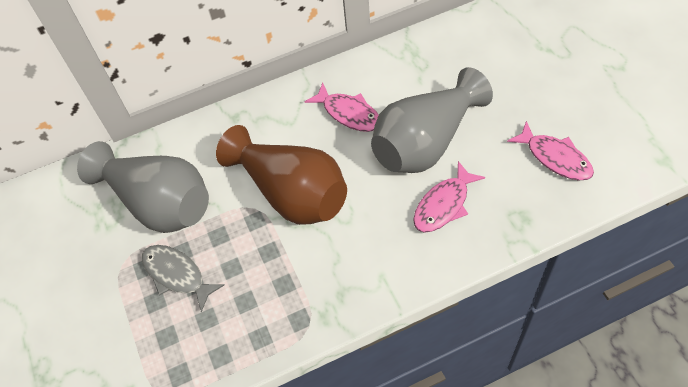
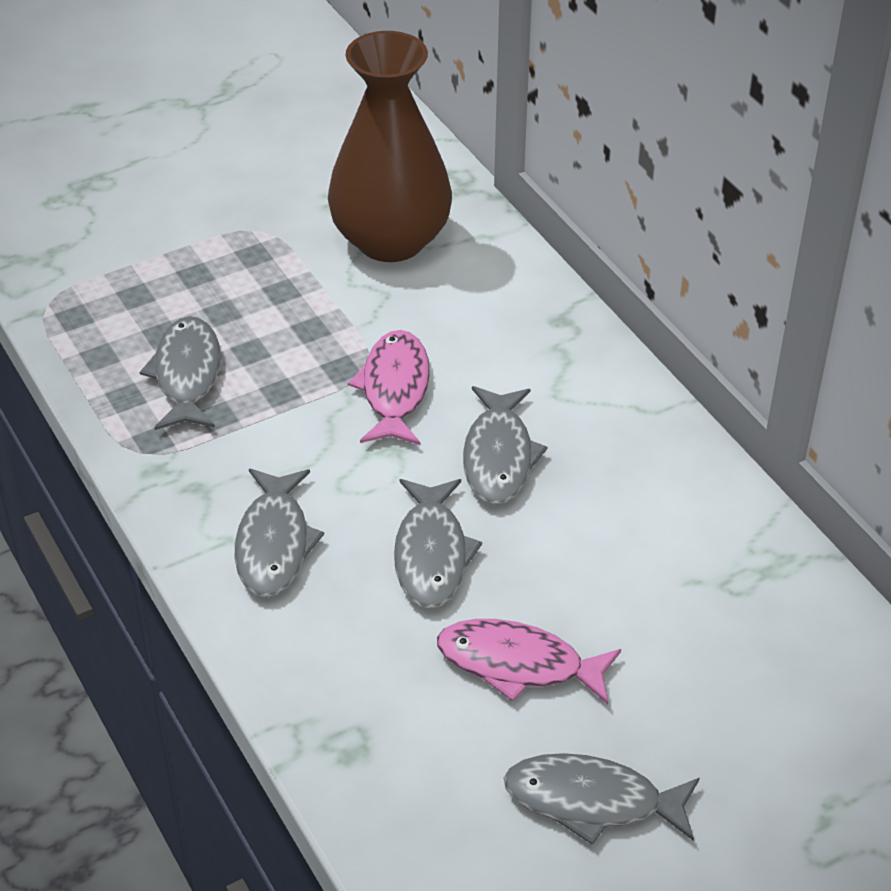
grey fish: [142,245,224,312] = 1 -> [140,316,221,430] [235,469,324,597] [394,479,482,608] [463,386,548,505] [504,753,700,845] = 5
grey vase: [77,141,209,233] [371,67,493,173] = 2 -> none = 0
pink fish: [304,83,379,132] [413,161,485,233] [507,121,594,180] = 3 -> [348,330,430,445] [437,619,621,704] = 2

